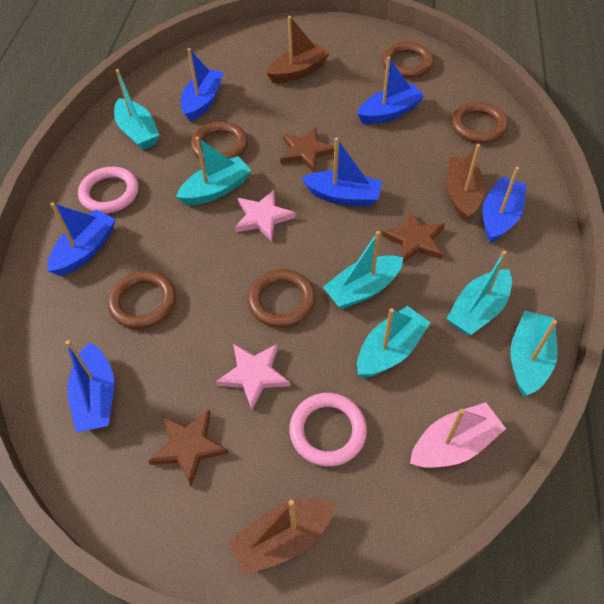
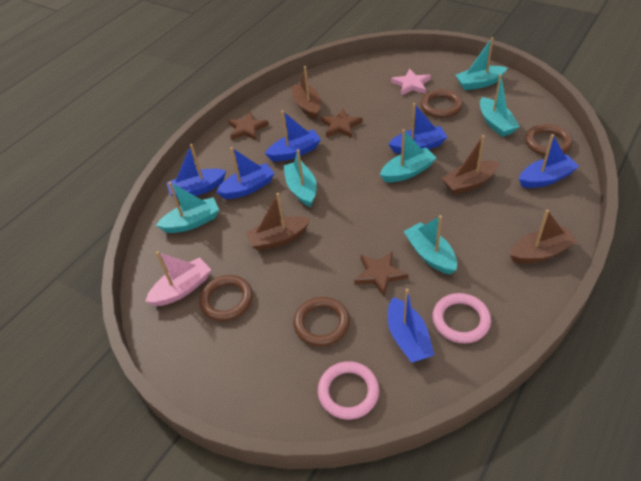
brown boat: [228,498,336,576] [266,16,329,83] [446,144,485,221] = 3 -> [245,193,310,251] [291,66,321,120] [442,135,499,195] [510,210,578,264] = 4
brown ring: [108,271,176,329] [191,122,248,160] [248,269,315,328] [382,42,434,78] [451,102,508,143] = 5 -> [199,275,253,321] [293,297,350,346] [421,89,463,118] [525,124,573,156] = 4
pink star: [216,344,290,410] [235,190,296,242] = 2 -> [391,68,431,95] = 1

